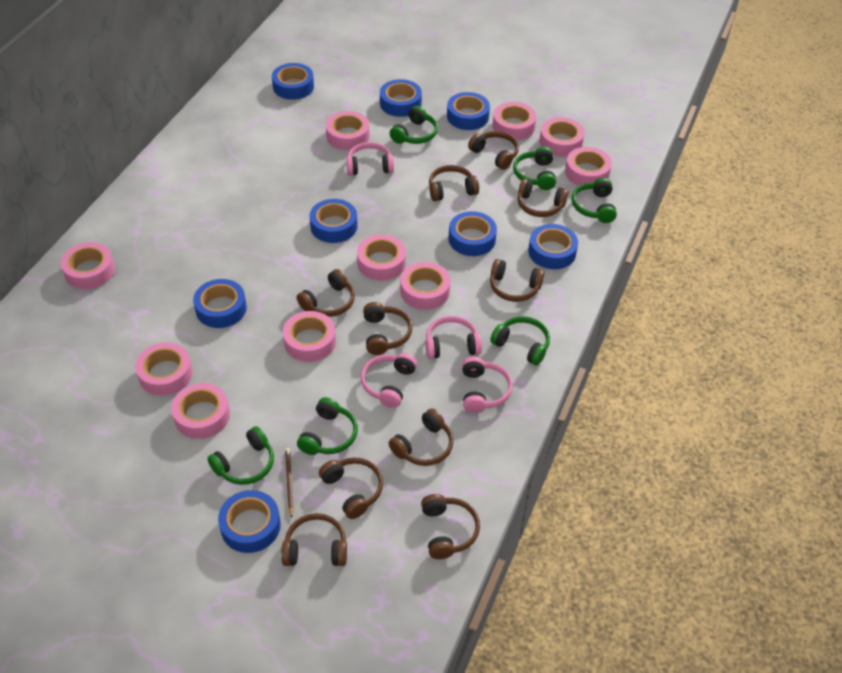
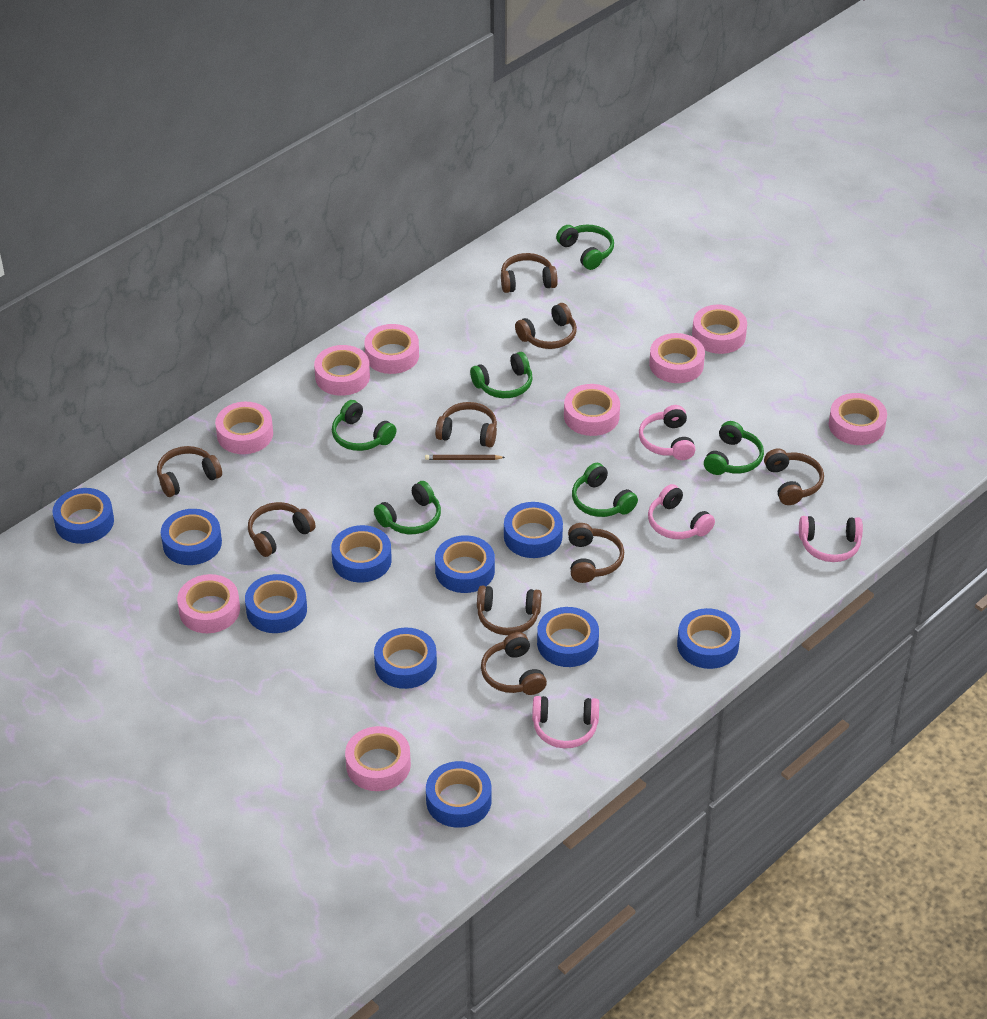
blue tape: [193,279,247,328] [218,490,281,553] [272,63,314,100] [310,199,358,243] [380,79,422,117] [447,92,490,130] [449,211,497,256] [528,224,578,269] = 8 -> [52,488,114,544] [161,509,222,565] [245,574,307,633] [331,525,392,583] [374,627,437,689] [426,761,492,828] [435,535,495,593] [504,502,563,558] [537,607,599,667] [677,608,740,669] = 10
brown headphones: [281,513,347,566] [297,269,355,317] [319,457,383,519] [363,302,412,355] [389,409,454,466] [421,494,480,559] [429,165,479,201] [468,131,519,170] [490,259,545,302] [518,179,568,217] = 10 -> [157,446,222,497] [248,502,316,557] [435,402,497,447] [477,586,542,635] [481,632,547,695] [501,253,558,293] [515,303,577,349] [568,523,624,583] [764,448,824,505] = 9
pink tape: [61,242,115,289] [135,342,193,396] [171,383,230,439] [283,311,336,362] [326,111,370,150] [357,234,406,281] [400,262,450,310] [493,102,536,140] [539,117,585,157] [565,147,612,186] = 10 -> [177,574,240,633] [215,402,273,454] [314,345,370,396] [345,726,411,791] [364,324,419,374] [564,384,620,436] [649,333,705,383] [692,305,747,354] [829,393,887,445] = 9

